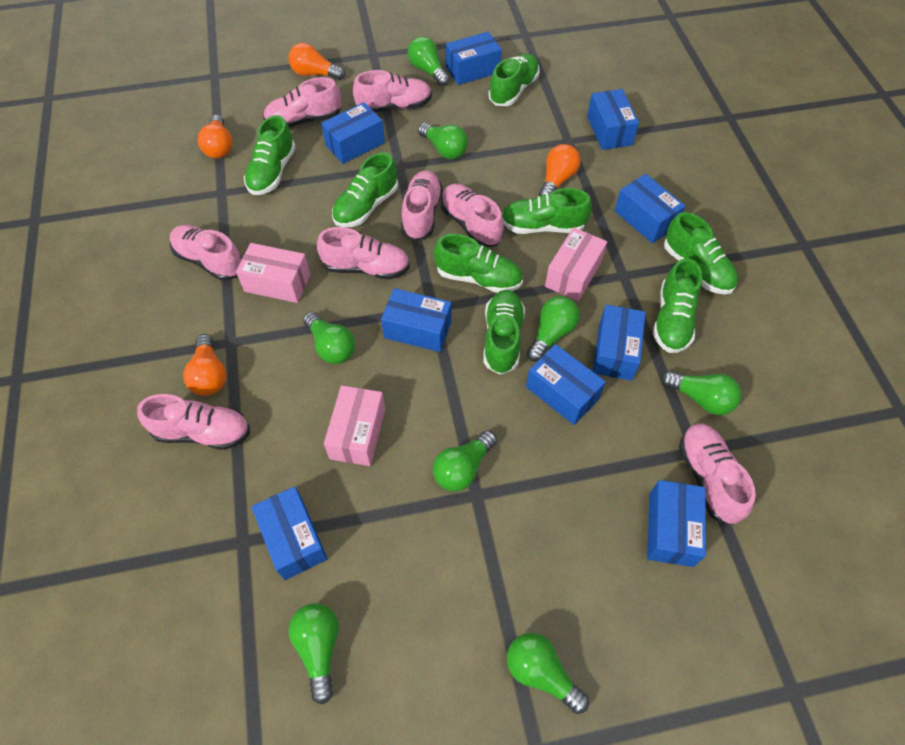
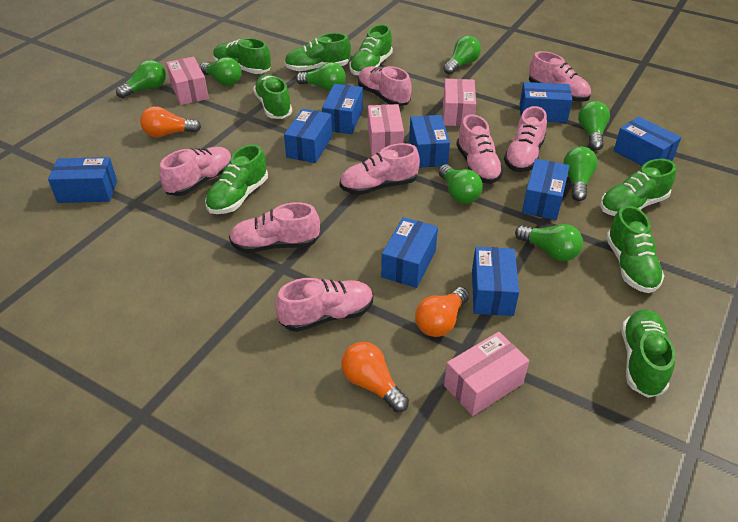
orange light bulb: [183,334,226,396] [198,115,233,158] [289,43,345,80] [539,144,580,196] = 4 -> [140,106,201,137] [341,342,409,412] [415,287,469,337] = 3
pink box: [236,243,311,303] [324,385,385,466] [545,227,607,301] = 3 -> [166,57,209,105] [368,104,404,155] [443,79,476,126] [444,332,529,416] = 4

